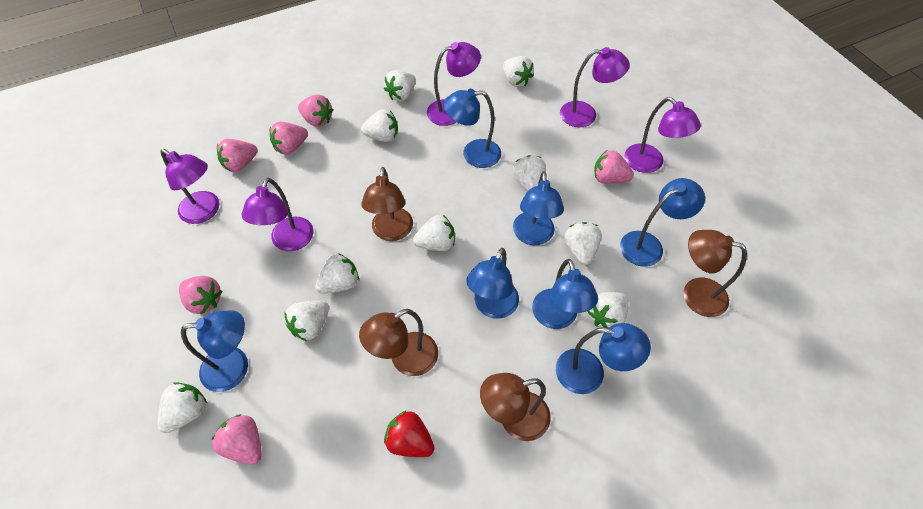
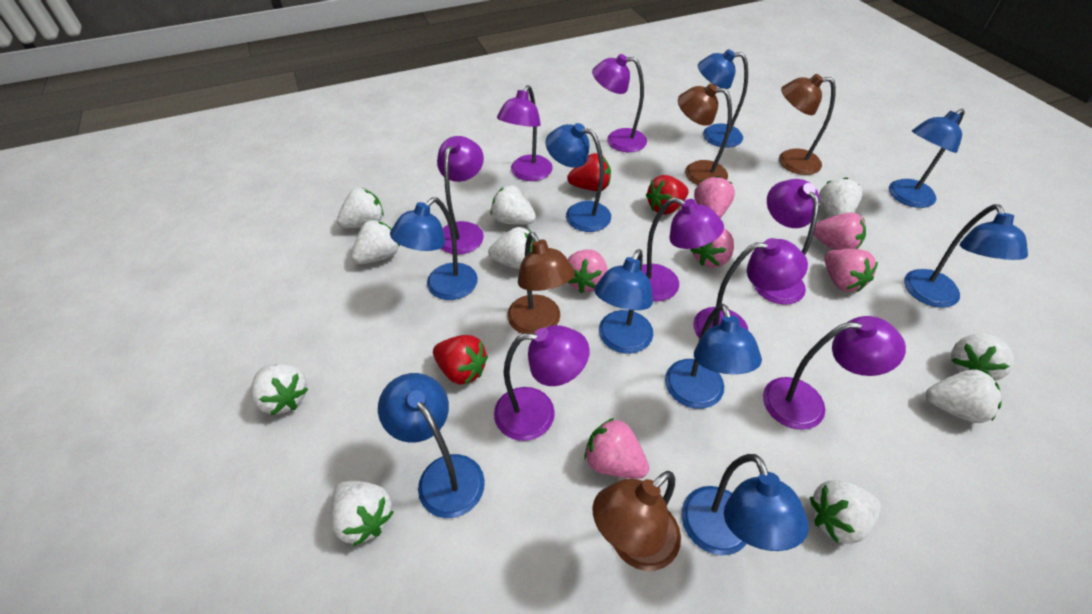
blue lamp: [181,311,248,392] [443,89,501,168] [466,248,519,319] [513,171,564,245] [532,259,598,329] [556,323,651,394] [620,178,705,267] = 7 -> [378,373,485,518] [390,197,478,300] [545,123,611,232] [594,249,653,354] [665,304,762,409] [682,454,809,556] [698,49,748,148] [889,108,965,208] [904,204,1028,308] = 9
purple lamp: [160,149,219,224] [241,178,314,251] [427,42,481,126] [560,47,630,127] [625,97,701,173] = 5 -> [437,136,484,255] [494,325,590,441] [497,85,553,181] [592,54,647,152] [642,197,724,302] [693,238,808,338] [754,179,819,305] [763,316,906,430] = 8
red strawberry: [384,411,434,457] = 1 -> [433,335,488,385] [567,153,611,191] [646,175,689,215] = 3

